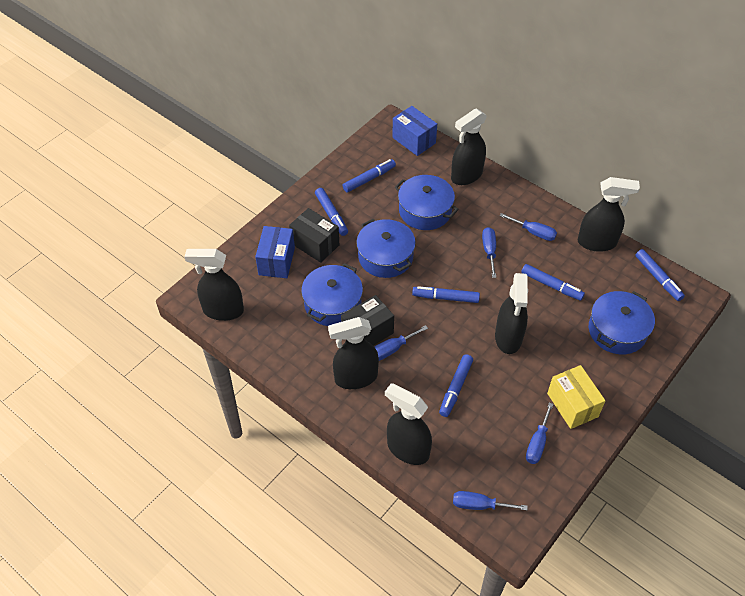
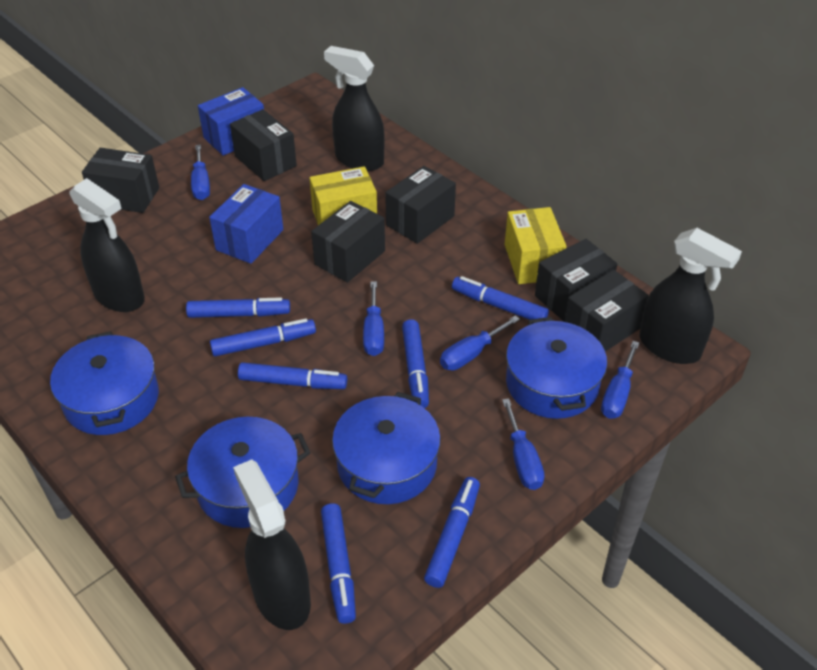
black box: [289,208,339,263] [341,295,394,346] = 2 -> [82,148,159,213] [230,109,297,181] [311,201,385,283] [385,166,456,244] [535,239,617,321] [564,270,649,352] = 6
black spray bottle: [185,249,244,321] [328,317,379,389] [385,383,432,465] [451,109,487,185] [495,273,528,354] [578,177,640,252] = 6 -> [69,178,145,312] [233,459,311,630] [324,46,385,171] [640,228,742,364] = 4
blue marker: [315,188,348,236] [342,159,396,192] [412,286,480,303] [439,354,473,417] [521,264,585,301] [635,249,685,301] = 6 -> [186,297,290,318] [210,319,316,356] [238,362,347,389] [321,503,356,624] [402,319,429,408] [424,477,480,588] [452,276,549,320] = 7
yellow box: [547,365,606,429] = 1 -> [309,166,377,225] [505,207,567,284] = 2

